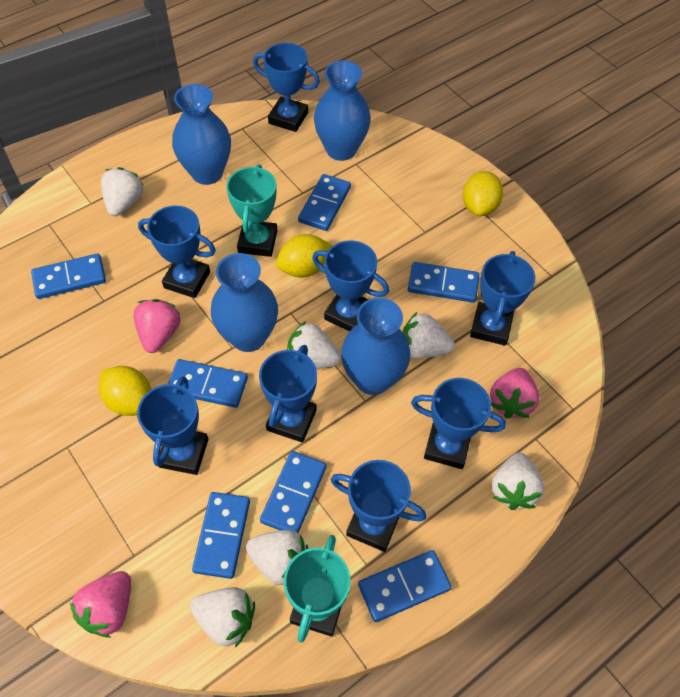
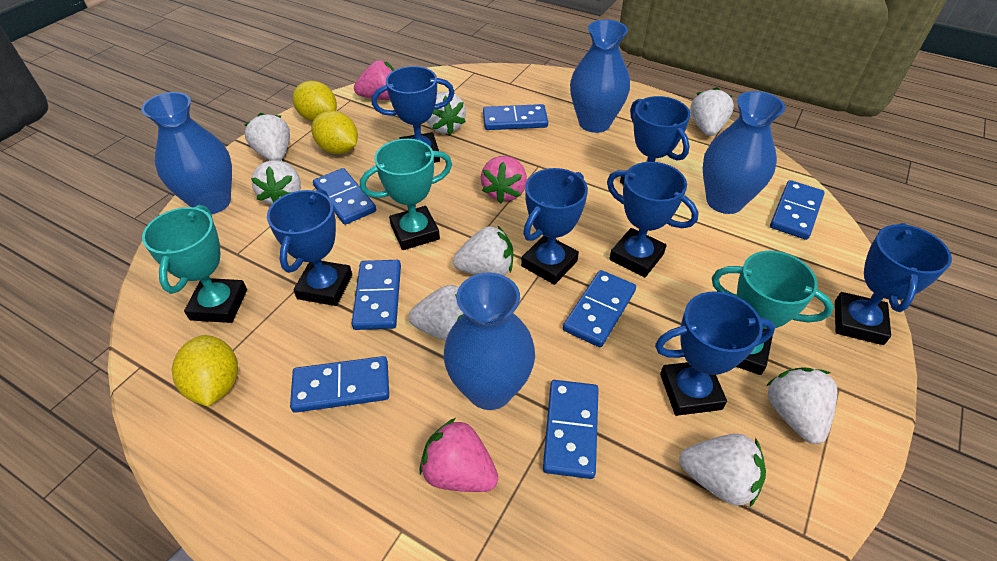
blue trophy: [137,376,208,475] [138,206,216,298] [253,43,320,132] [259,345,317,443] [312,241,389,331] [331,460,426,552] [411,378,506,469] [470,251,535,346] = 8 -> [267,189,352,306] [372,66,455,163] [521,168,588,285] [607,162,699,277] [620,96,690,185] [655,292,775,416] [835,223,952,345] = 7
turquoise trophy: [226,164,277,257] [284,535,351,643] = 2 -> [142,205,247,323] [360,139,452,250] [712,251,834,375] = 3
white strawberry: [101,167,143,216] [190,587,255,648] [246,530,308,585] [287,321,341,369] [402,312,455,359] [491,453,544,510] = 6 -> [245,113,290,161] [251,160,301,205] [409,285,464,341] [427,92,466,135] [453,226,513,275] [679,434,766,507] [690,87,734,136] [766,367,837,444] = 8

